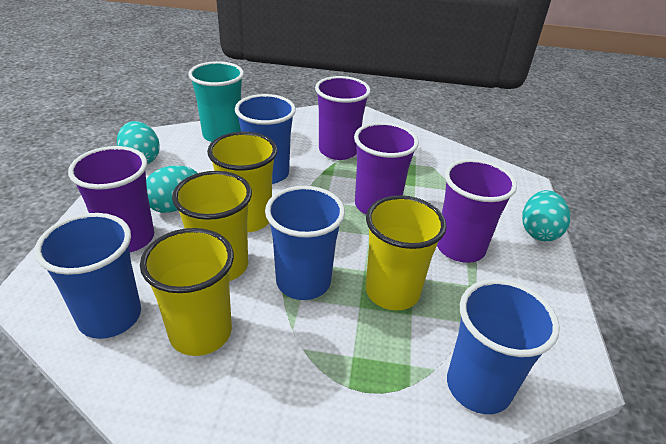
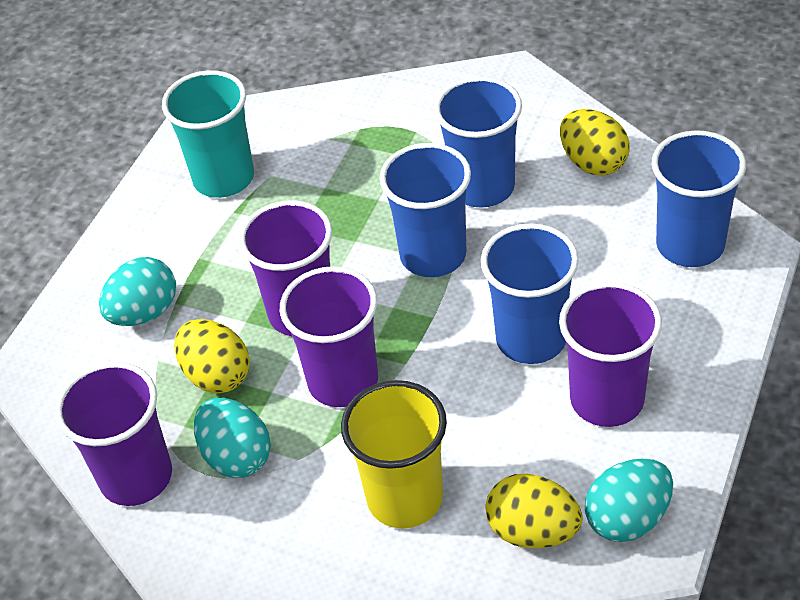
yellow cup: [140,228,234,356] [172,171,252,281] [207,132,277,232] [366,195,447,311] = 4 -> [341,380,447,529] = 1
yellow egg: none = 0 -> [174,319,250,394] [486,474,583,548] [560,109,630,176] = 3

